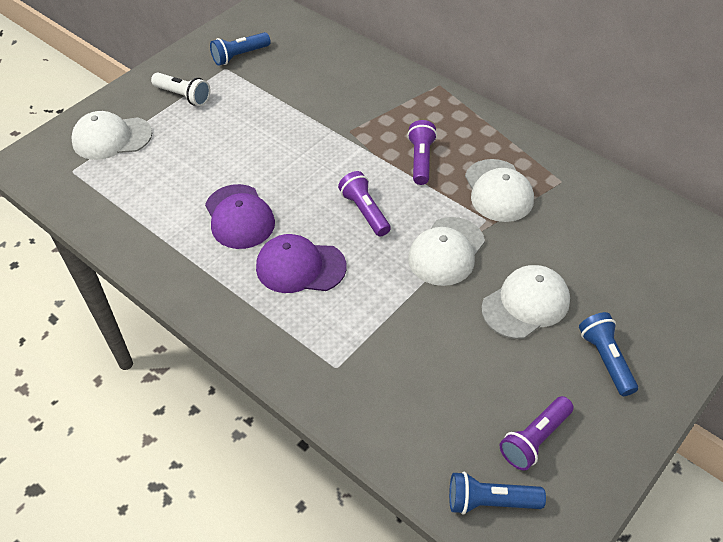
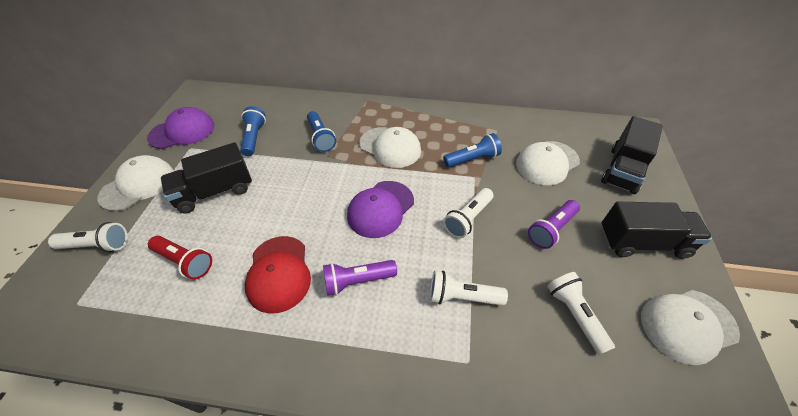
black truck: none = 0 -> [161,142,252,213] [601,116,663,194] [601,202,712,259] = 3
purple flashlight: [338,171,391,237] [408,120,437,185] [500,396,574,471] = 3 -> [323,260,397,296] [528,200,580,249] = 2
red cap: none = 0 -> [245,236,311,314] = 1
red flashlight: none = 0 -> [148,236,212,280] = 1
white flashlight: [151,72,210,106] = 1 -> [48,222,128,252] [430,271,508,306] [443,188,493,238] [547,272,615,355] = 4

